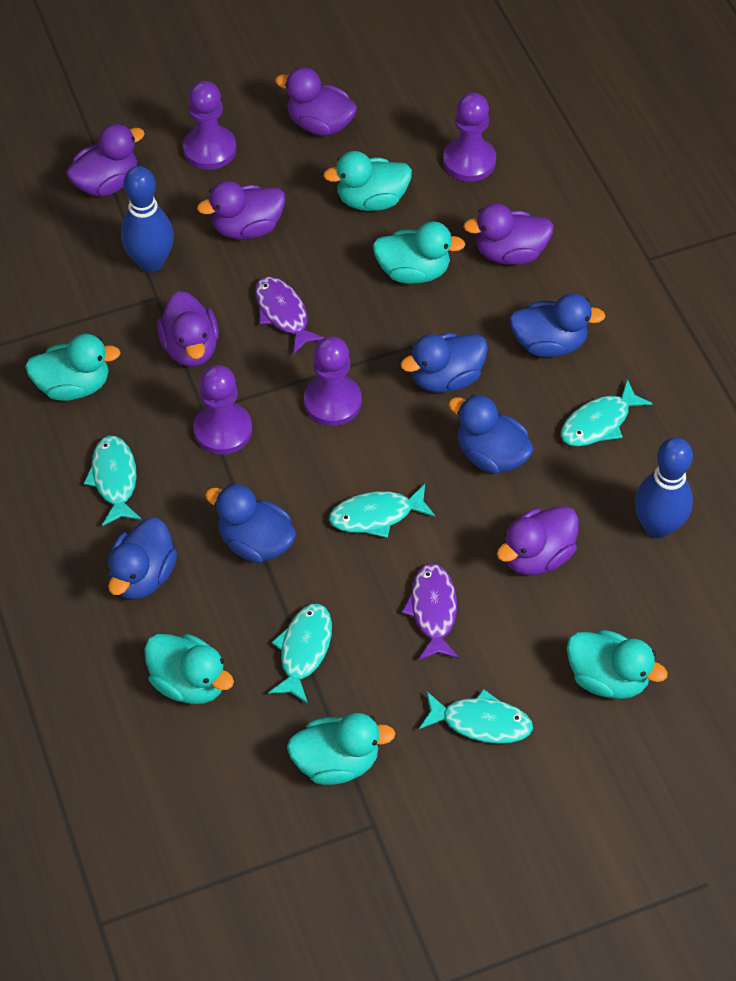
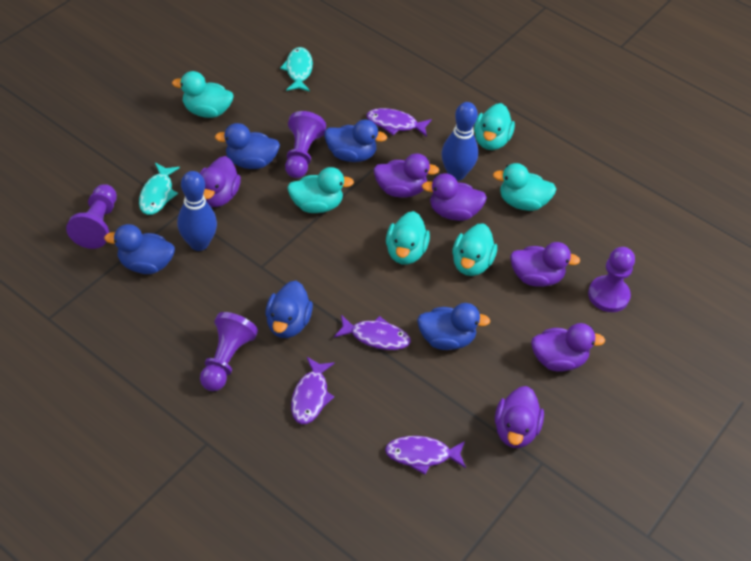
purple fish: [255,276,324,354] [402,563,459,660] = 2 -> [291,357,335,424] [334,315,411,350] [366,108,432,137] [385,436,466,474] = 4
turquoise fish: [84,435,142,526] [268,604,332,704] [329,484,435,538] [419,689,533,744] [561,379,653,446] = 5 -> [139,163,180,215] [280,47,313,92] = 2

